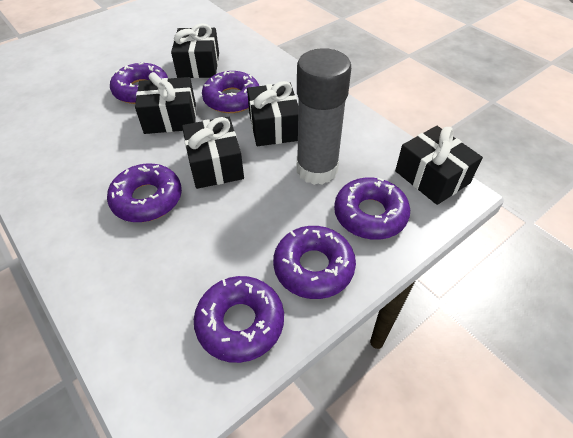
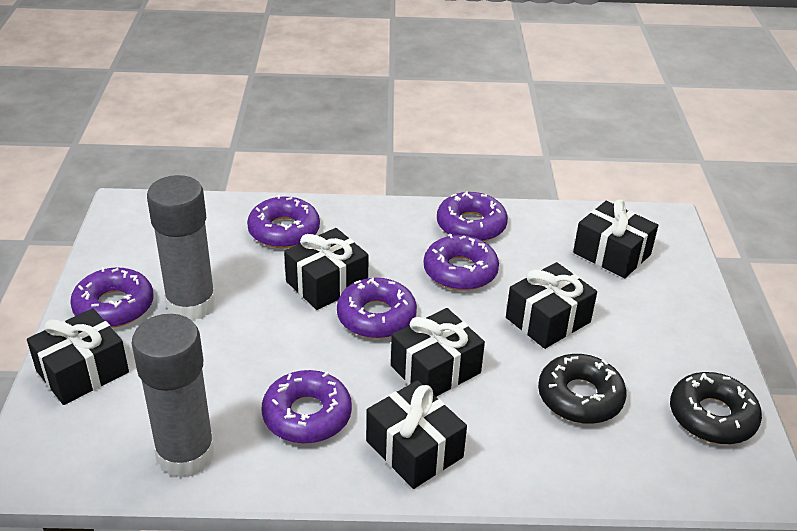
black donut: none = 0 -> [538,354,627,424] [670,372,762,444] = 2
black gift: [135,72,196,134] [171,23,219,78] [182,117,244,189] [247,81,298,146] [395,126,483,205] = 5 -> [27,308,129,405] [284,228,369,310] [366,380,467,489] [391,308,485,397] [506,262,597,349] [573,199,658,278] = 6
grey glue stick: [297,48,351,185] = 1 -> [132,314,215,478] [147,175,216,321] = 2

